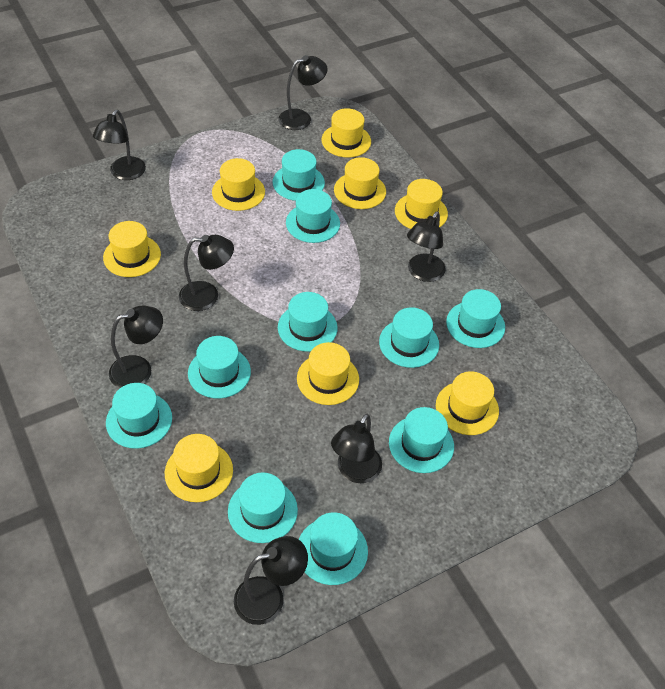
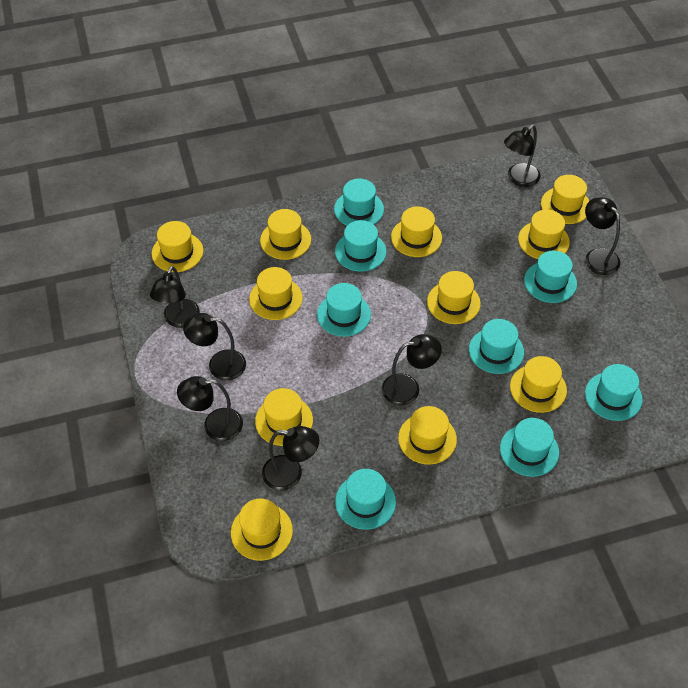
turquoise hat: [106,383,172,449] [188,336,251,399] [228,473,298,543] [272,149,325,201] [278,292,338,352] [286,189,340,243] [299,512,368,585] [379,307,439,368] [389,407,454,473] [446,289,505,348] = 10 -> [317,283,371,337] [334,178,384,226] [335,220,386,272] [335,469,396,530] [469,319,524,374] [500,418,559,477] [524,251,577,303] [585,364,643,421] = 8
yellow hat: [103,221,161,277] [165,434,233,502] [212,158,265,211] [297,342,359,405] [322,108,371,158] [334,157,386,209] [395,179,448,229] [436,371,499,435] = 8 -> [152,221,203,272] [231,499,293,561] [249,267,303,320] [255,388,313,446] [260,209,311,260] [391,206,442,257] [398,406,457,465] [427,271,481,324] [510,356,567,413] [518,209,570,259] [541,175,589,224] = 11

